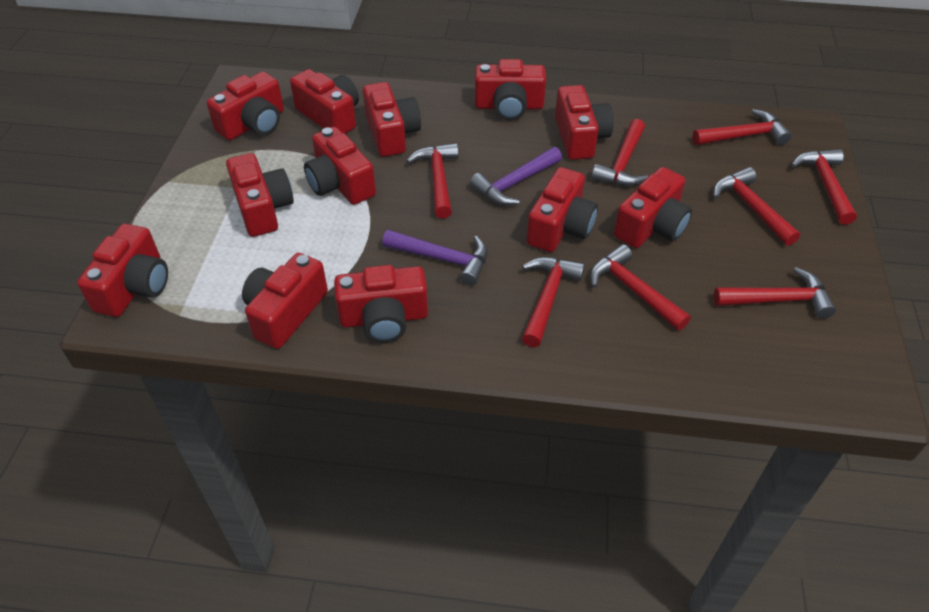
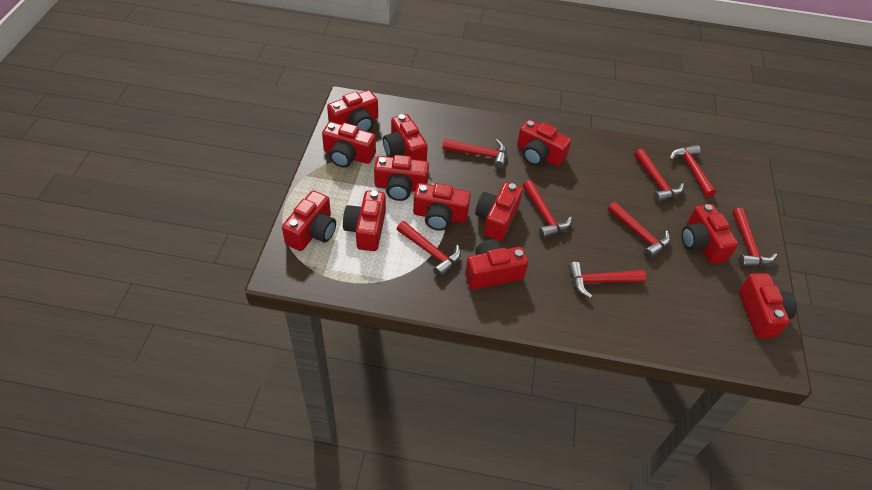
purple hammer: [382,230,488,286] [470,147,562,205] = 2 -> none = 0

